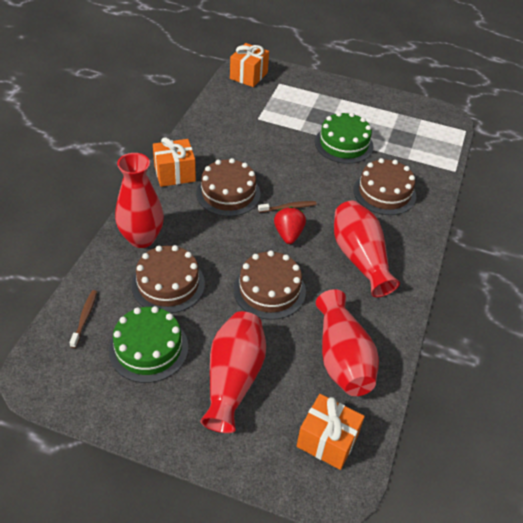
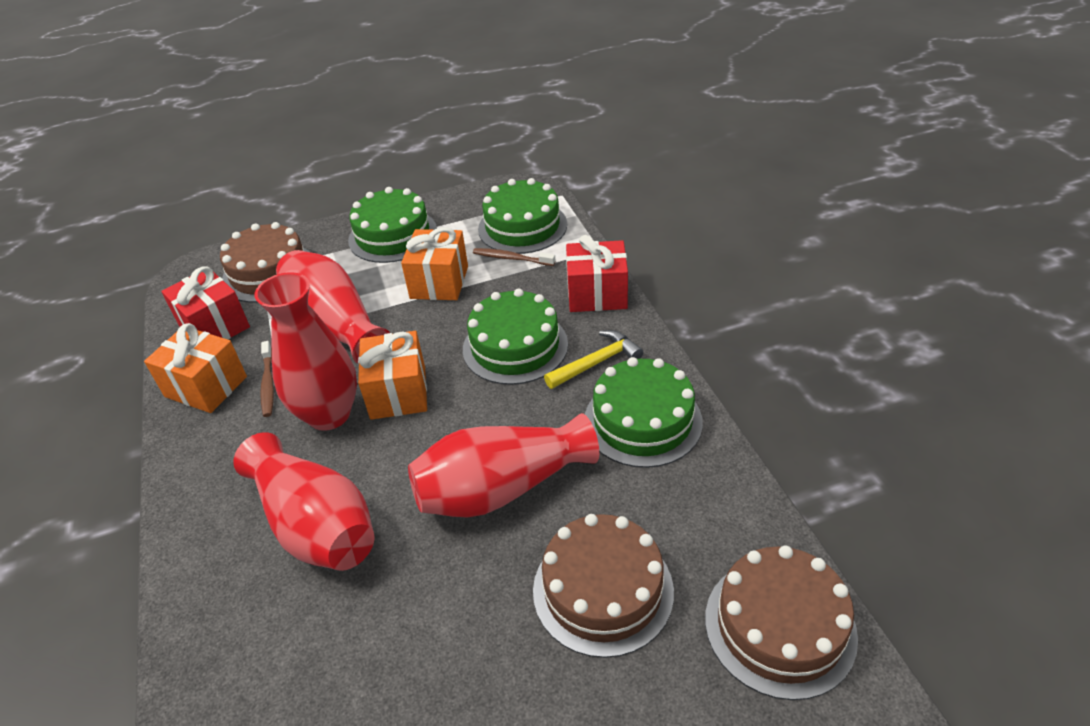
brown cake: [131,245,205,313] [196,158,261,216] [233,250,306,320] [353,158,416,215] = 4 -> [220,222,310,303] [533,514,674,658] [705,545,858,700] = 3
green cake: [109,306,188,383] [315,112,374,164] = 2 -> [348,187,437,263] [463,288,568,385] [478,178,567,254] [585,357,703,468] = 4
red gift: none = 0 -> [161,266,250,340] [566,235,628,312] = 2
red strawberry: [274,207,306,244] = 1 -> none = 0
yellow hammer: none = 0 -> [544,330,643,389] = 1

